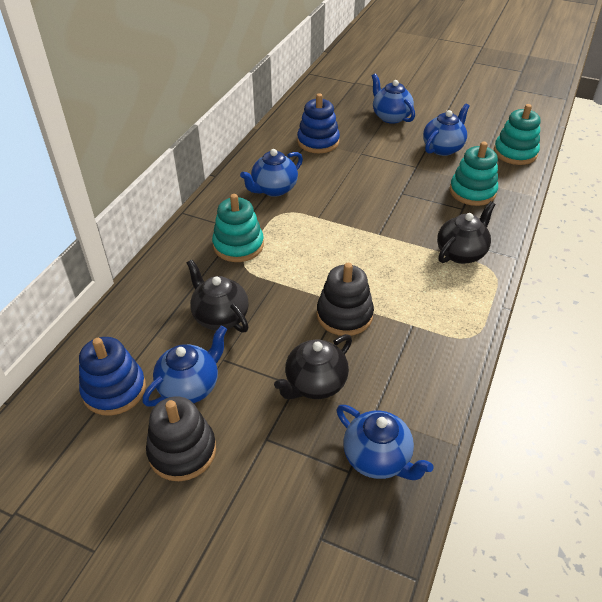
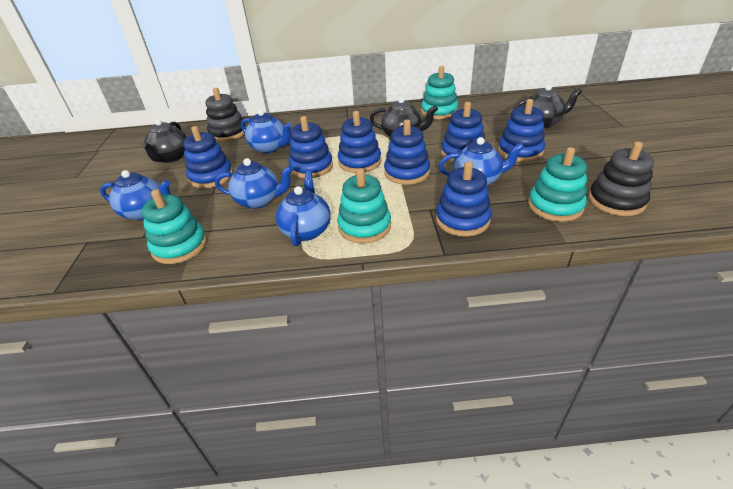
blue stacking toy: [79,337,146,416] [297,93,340,153] = 2 -> [183,126,233,188] [288,116,333,178] [338,111,381,173] [384,119,430,185] [436,161,492,236] [441,102,485,163] [498,99,545,162] = 7
turquoise stacking toy: [212,194,264,262] [450,142,498,206] [494,104,541,165] = 3 -> [141,190,207,264] [337,169,391,243] [421,66,458,119] [528,147,587,222] = 4

